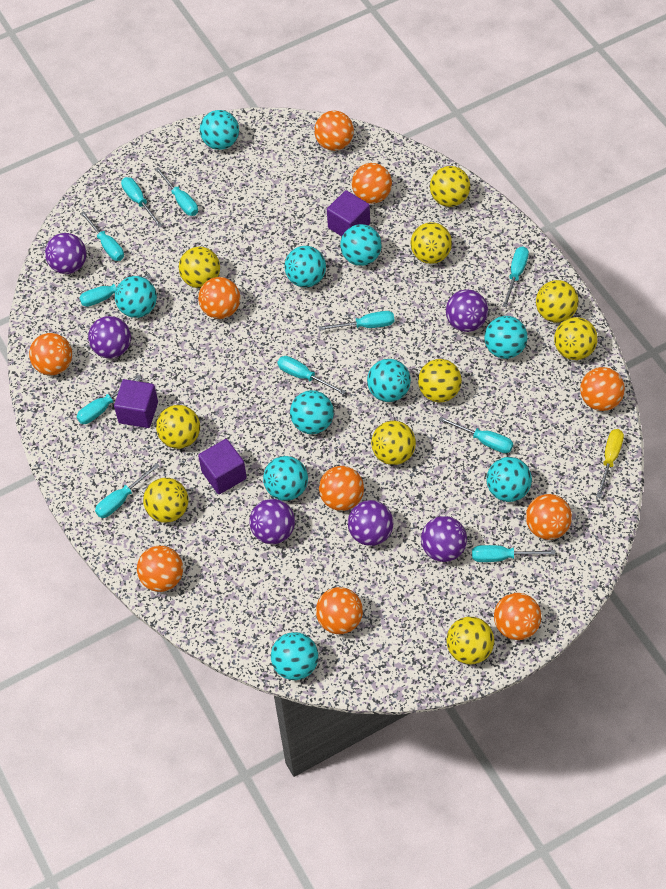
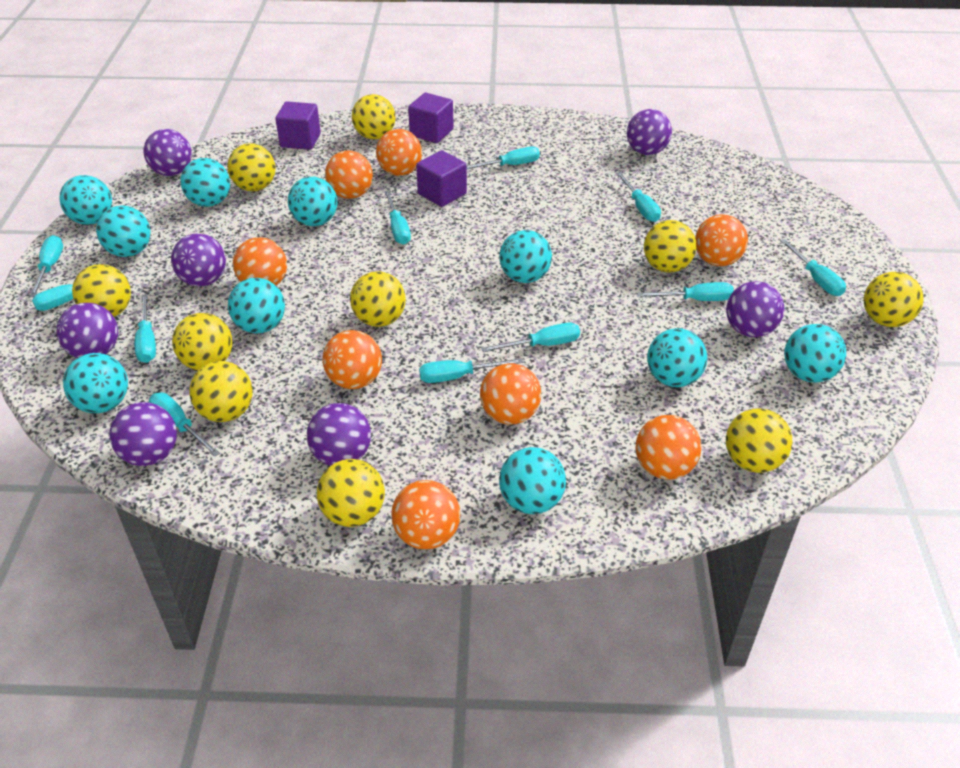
orange ball: [29,333,72,375] [137,546,183,592] [198,277,240,319] [314,111,354,151] [316,587,363,634] [319,466,364,511] [352,163,392,204] [494,593,541,640] [526,494,572,540] [580,367,625,411] = 10 -> [233,237,287,286] [322,330,382,389] [325,150,373,199] [376,129,422,176] [391,480,460,550] [480,363,541,424] [635,415,701,480] [695,214,748,266] = 8
purple ball: [45,233,86,274] [88,316,131,359] [249,499,295,544] [348,500,393,546] [421,516,467,562] [446,289,488,332] = 6 -> [57,303,118,358] [109,402,177,466] [143,129,192,176] [171,233,226,286] [307,403,371,466] [627,109,672,155] [726,281,784,337] = 7
yellow screwdriver: [596,429,624,498] = 1 -> none = 0

